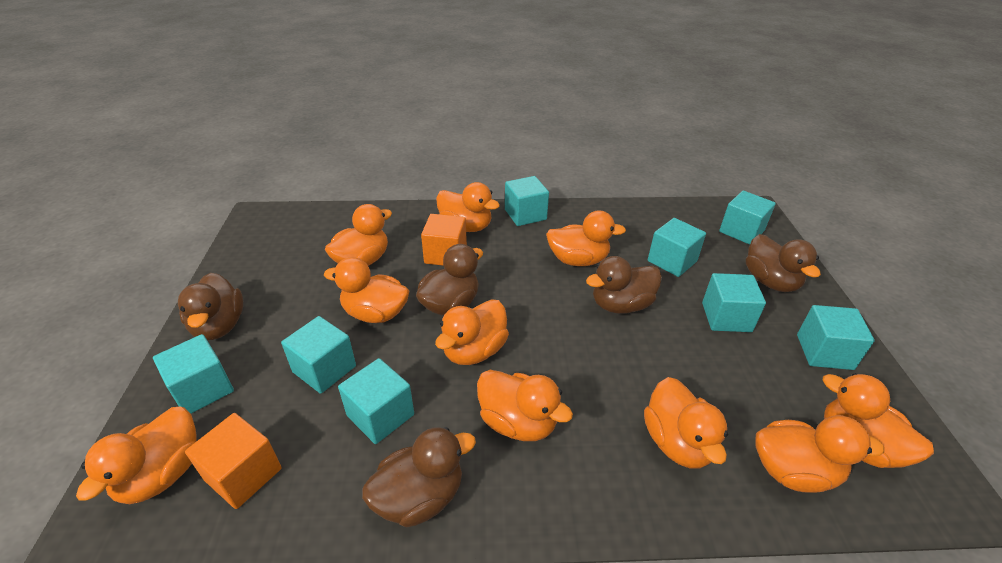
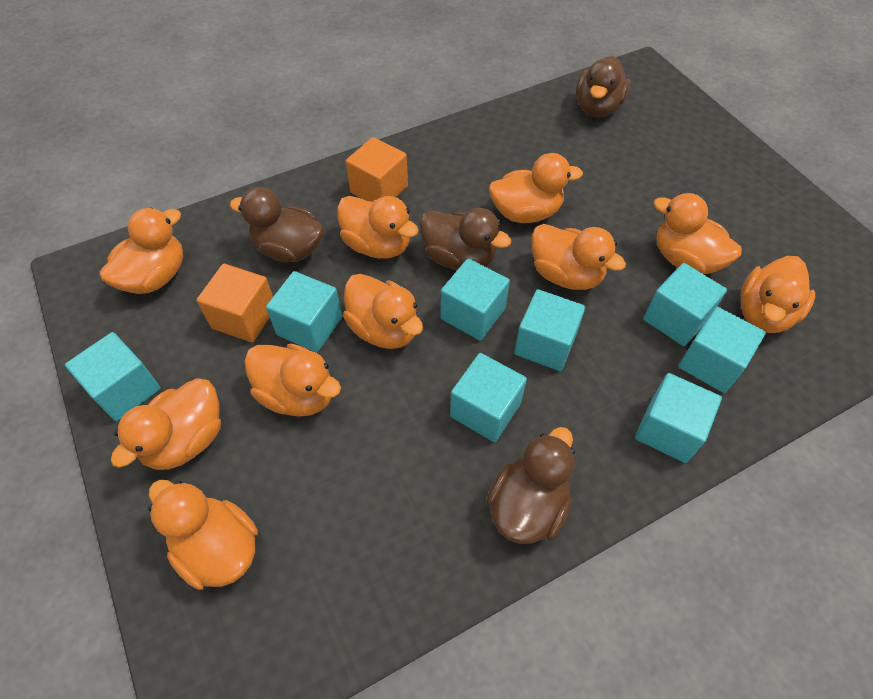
brown duck: [178,273,243,340] [362,427,476,527] [416,244,483,315] [586,256,662,314] [746,234,821,292] = 5 -> [230,187,324,263] [420,208,511,270] [486,427,575,544] [576,56,630,117] = 4

